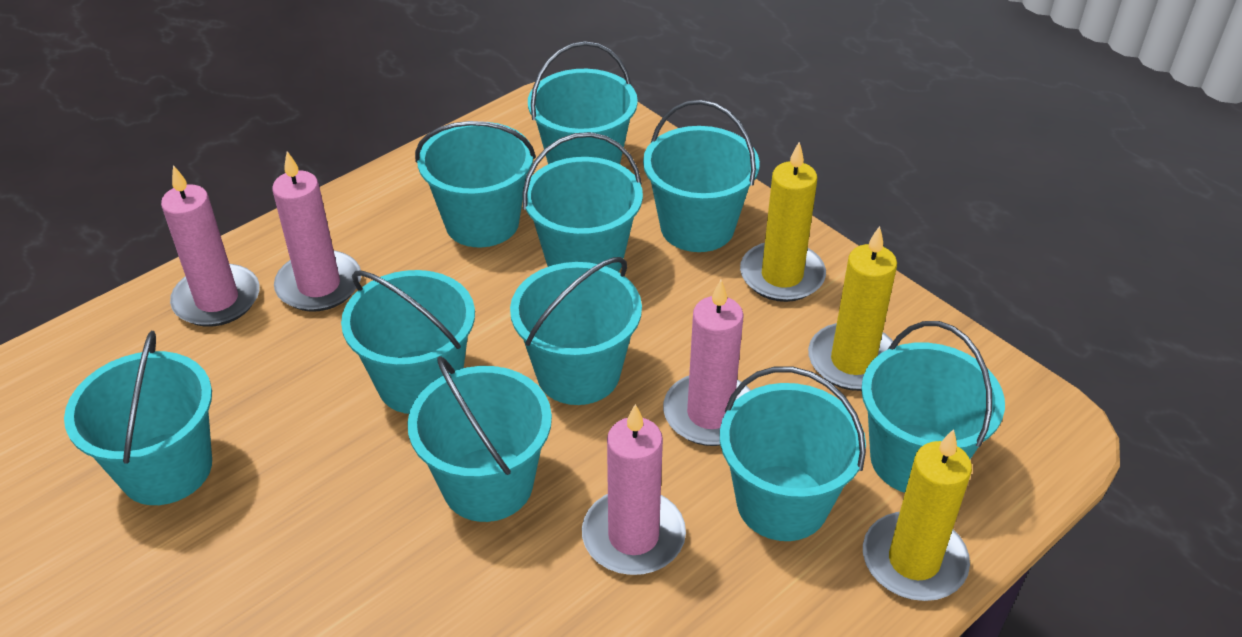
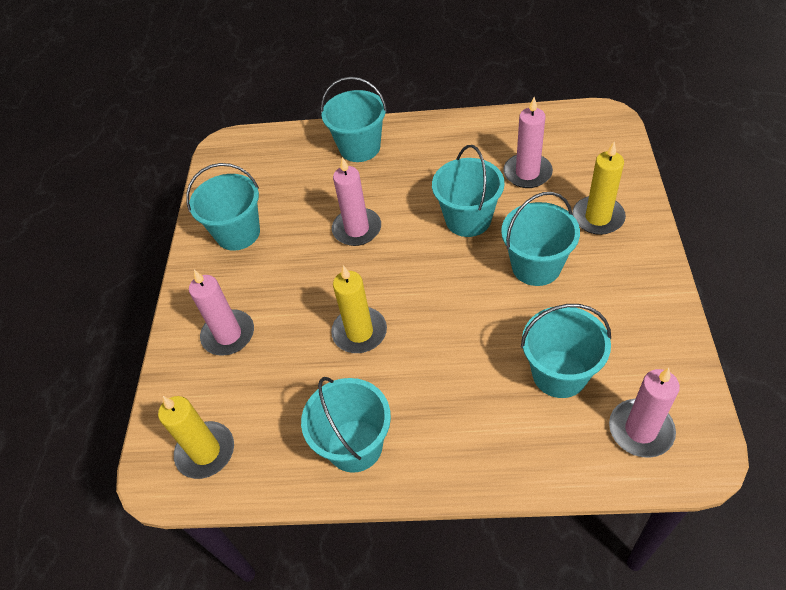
turquoise bucket: [64,331,212,505] [341,270,475,414] [407,356,552,522] [415,121,536,247] [510,257,642,405] [523,132,643,272] [528,41,638,164] [643,100,760,252] [720,367,866,541] [861,321,1005,493] = 10 -> [186,163,260,251] [301,377,391,473] [321,77,387,162] [432,145,505,237] [501,192,580,286] [521,304,611,398] = 6

